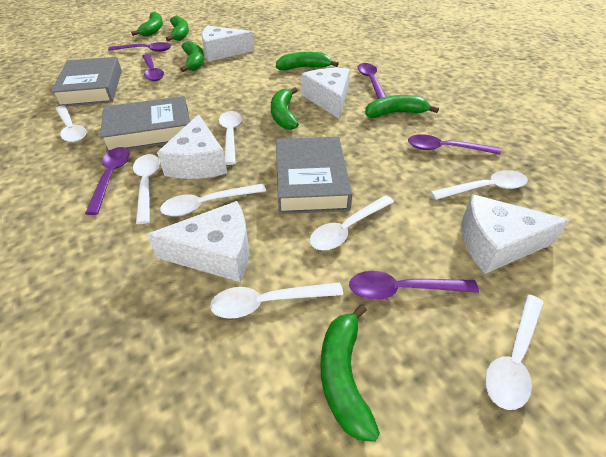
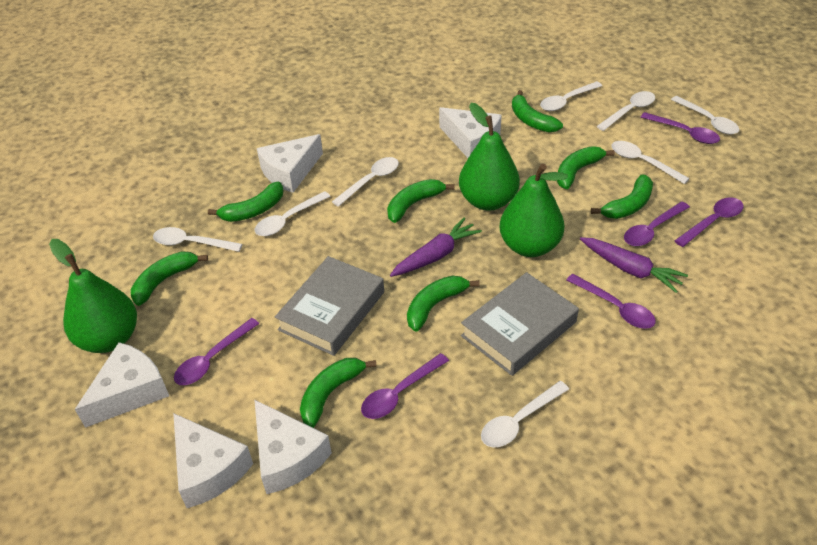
green banana: [131,12,163,36] [166,16,189,41] [180,41,204,72] [271,88,299,130] [276,52,339,70] [320,304,380,442] [365,95,439,118] = 7 -> [131,251,208,306] [208,182,284,222] [300,358,377,428] [387,179,455,223] [407,276,480,332] [512,90,563,133] [557,146,615,189] [591,174,653,219] = 8
green pear: none = 0 -> [49,239,137,353] [459,103,520,211] [499,164,568,257] = 3
grey book: [51,57,122,106] [100,96,190,153] [276,137,352,214] = 3 -> [275,256,384,356] [461,272,579,376] = 2
purple carrot: none = 0 -> [390,218,482,277] [580,237,688,293] = 2

